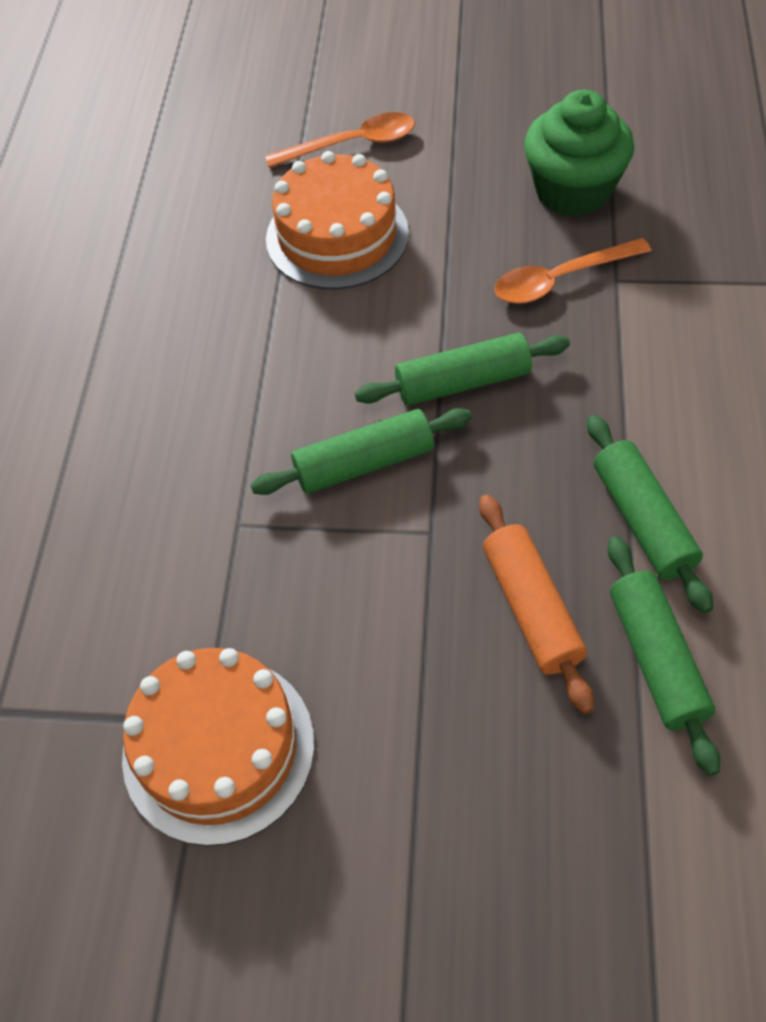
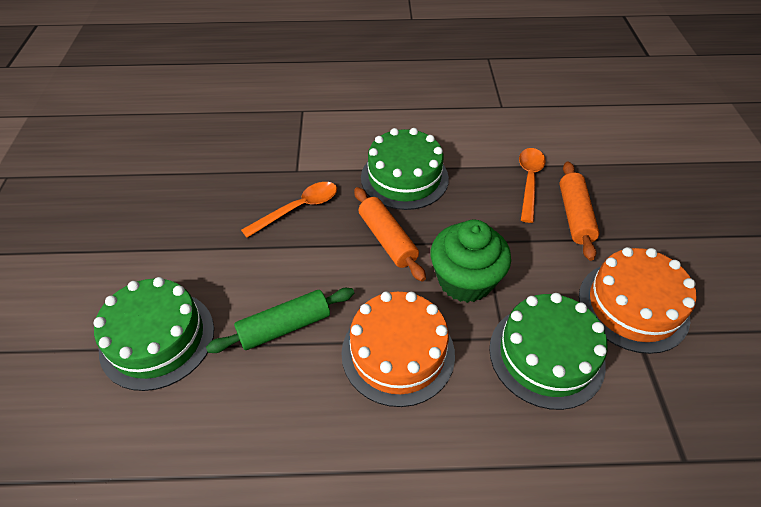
green cake: none = 0 -> [94,277,214,391] [361,128,449,210] [489,293,608,410] = 3
green rolling pin: [250,408,472,495] [355,333,570,406] [587,415,713,613] [608,536,720,776] = 4 -> [206,288,354,353] = 1
orange rolling pin: [479,494,594,714] = 1 -> [354,187,426,282] [559,162,599,261] = 2

